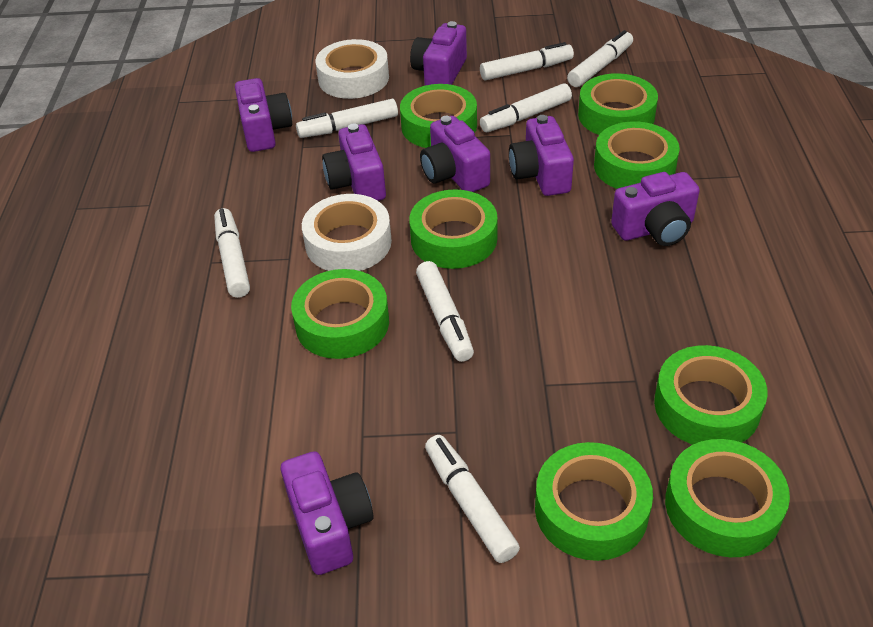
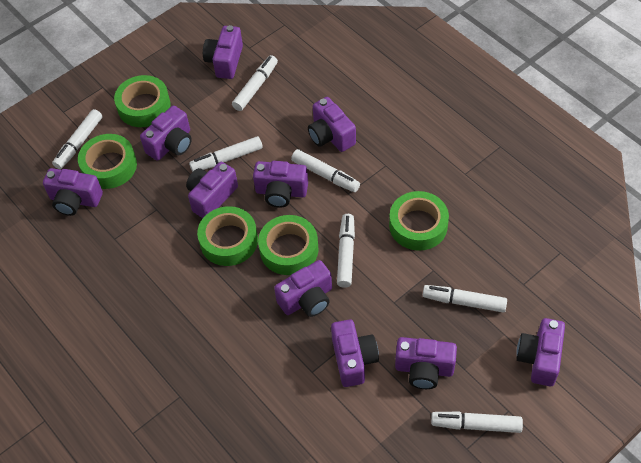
green tape: [291,269,389,359] [400,84,477,148] [409,189,498,269] [535,442,653,561] [578,73,658,135] [594,121,680,189] [654,345,768,445] [665,439,790,557] = 8 -> [78,134,137,189] [114,75,170,127] [197,206,258,266] [258,215,319,275] [389,191,449,251] = 5
purple camera: [235,78,292,152] [281,451,373,575] [322,123,386,201] [410,21,467,85] [420,116,490,192] [509,115,574,196] [611,172,700,246] = 7 -> [43,168,103,216] [140,106,192,161] [186,162,238,218] [203,25,243,79] [253,161,308,208] [274,260,332,317] [308,97,356,152] [331,319,379,387] [395,337,457,389] [516,318,565,386] = 10
white tape: [302,194,392,271] [316,39,389,99] = 2 -> none = 0

